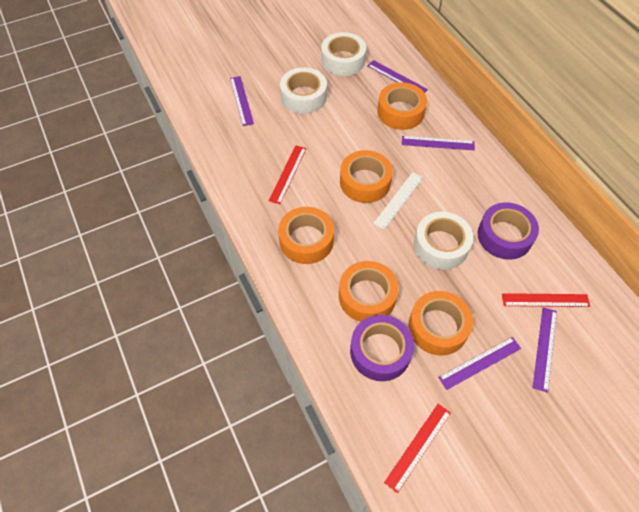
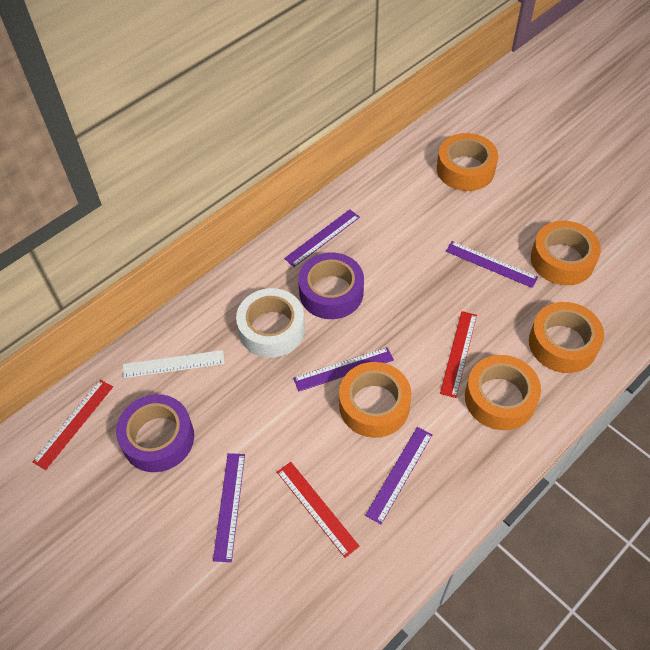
white tape: [280,67,327,114] [321,32,366,76] [414,212,473,269] = 3 -> [236,288,305,358] = 1

